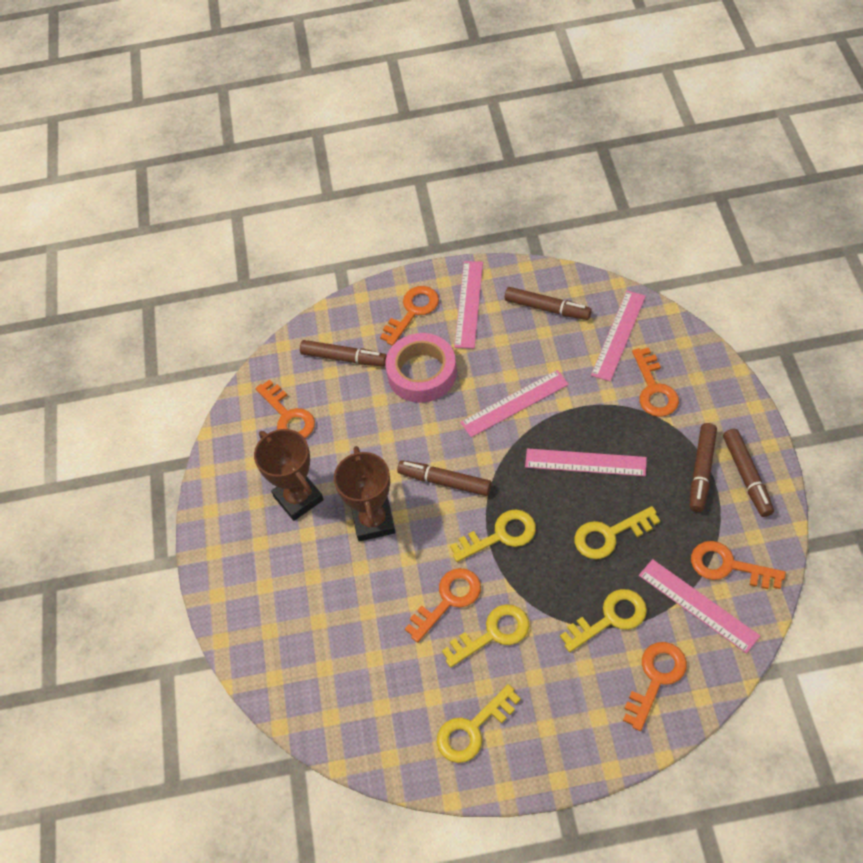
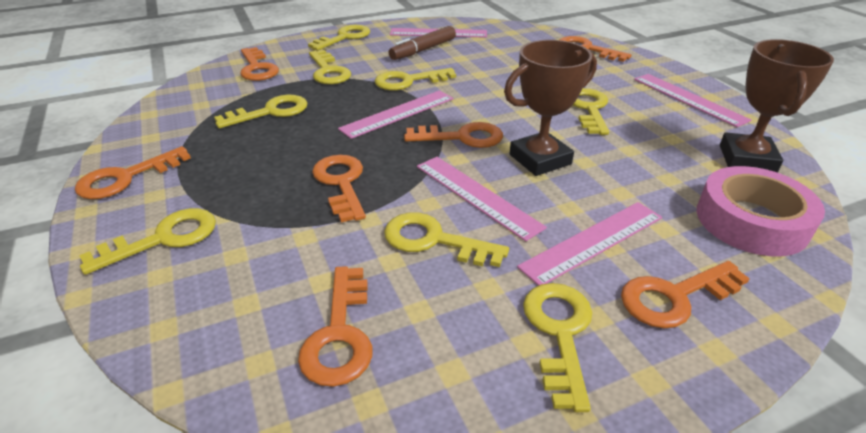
brown marker: [300,340,387,366] [397,460,492,496] [505,287,592,320] [690,423,717,512] [723,429,774,517] = 5 -> [389,26,456,60] = 1
orange key: [256,380,315,438] [380,286,439,346] [405,568,481,643] [623,642,687,731] [632,347,679,417] [691,541,786,589] = 6 -> [75,146,191,199] [240,47,279,81] [298,266,372,387] [312,155,366,223] [404,122,503,148] [560,36,631,62] [621,261,750,328] = 7
yellow key: [437,684,521,763] [442,604,529,668] [450,509,536,562] [560,589,647,652] [574,506,660,559] = 5 -> [79,208,216,275] [214,95,307,128] [308,25,370,51] [309,50,351,84] [375,68,456,90] [384,212,509,267] [523,283,592,412] [573,88,609,135] = 8

